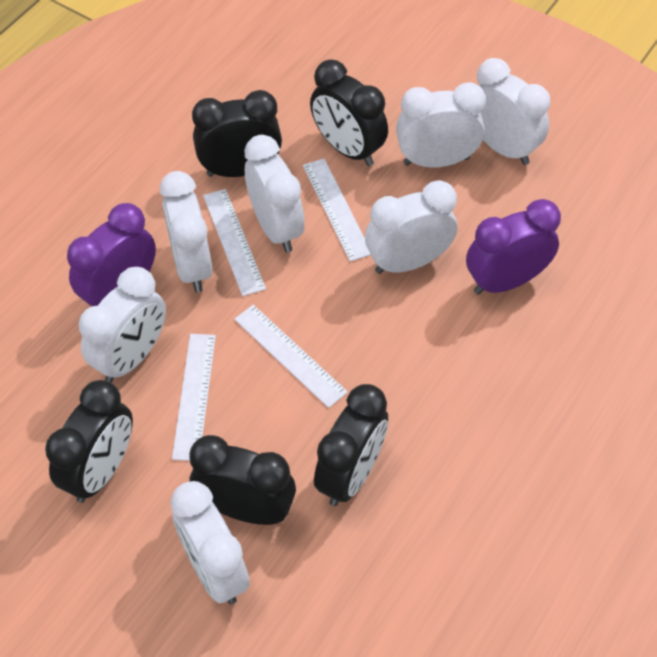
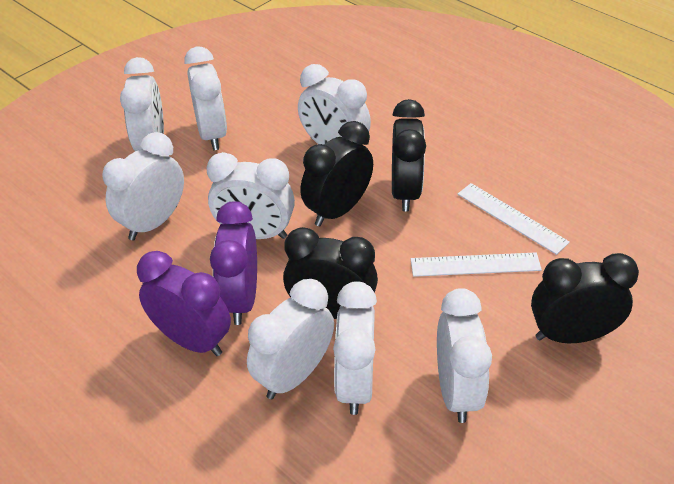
black clock: [45,380,133,503] [189,435,296,525] [192,90,282,177] [310,60,388,166] [314,384,388,506] = 5 -> [283,227,378,319] [300,121,373,226] [392,99,426,212] [531,253,639,343] = 4
white clock: [79,267,166,383] [160,171,212,292] [170,481,250,604] [245,135,304,252] [365,180,457,274] [396,82,486,168] [477,58,550,165] = 7 -> [103,132,184,240] [120,57,164,151] [184,46,227,150] [206,152,295,239] [247,279,334,400] [298,64,371,145] [333,281,377,415] [437,288,492,423] = 8
white ruler: [172,334,216,461] [203,189,266,296] [234,305,348,408] [303,159,371,262] = 4 -> [411,252,542,277] [458,183,570,255] = 2

